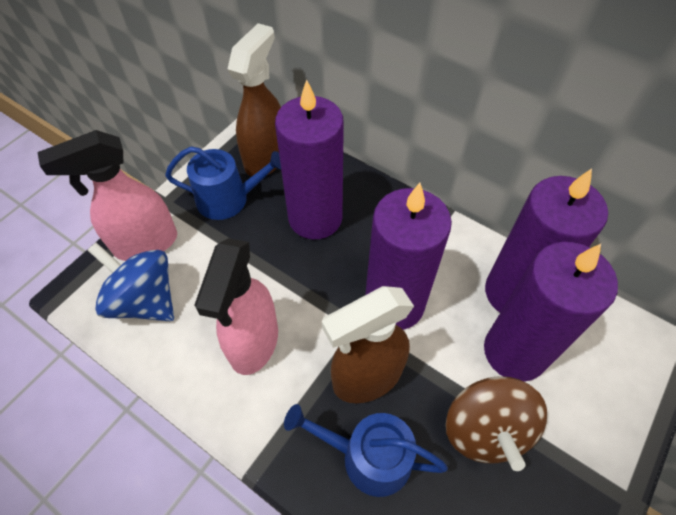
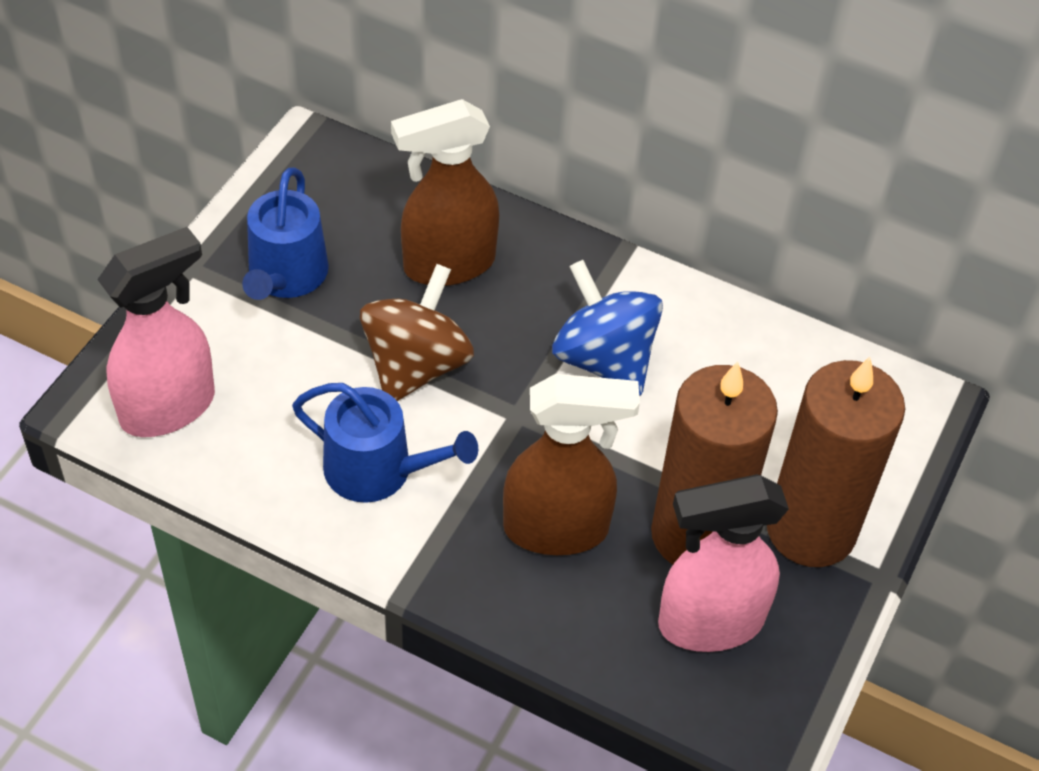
brown candle: none = 0 -> [651,361,778,565] [767,357,905,567] = 2
purple candle: [275,80,344,239] [365,183,452,330] [484,242,618,382] [485,169,608,313] = 4 -> none = 0

